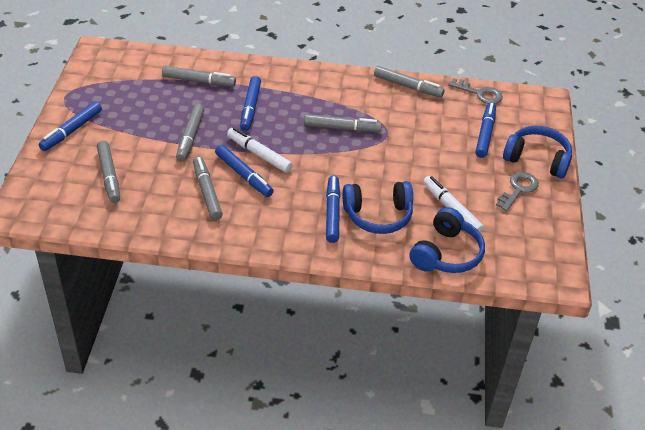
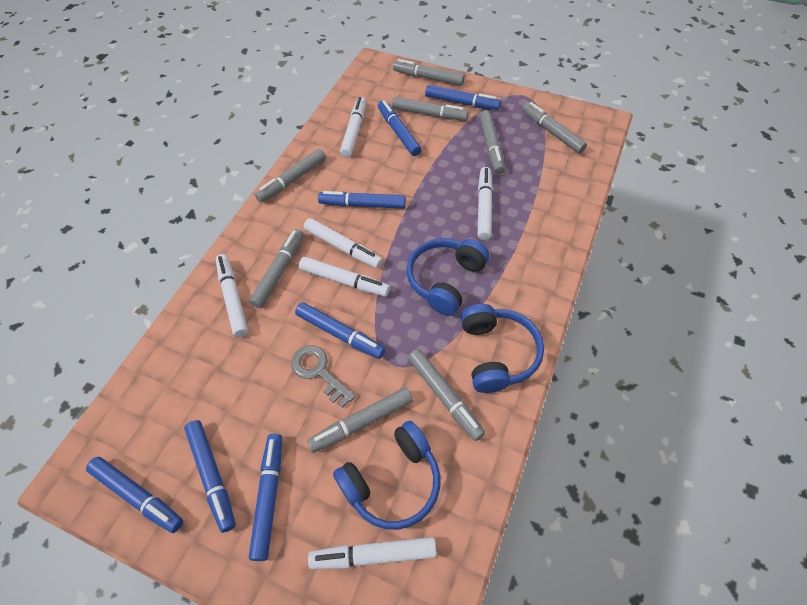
blue marker: [39,102,102,151] [215,145,274,197] [240,76,261,131] [326,176,340,243] [476,103,496,158] = 5 -> [86,457,183,533] [184,420,236,533] [249,434,282,561] [295,302,385,359] [318,191,406,209] [378,100,422,156] [425,85,501,110] = 7
grey key: [448,78,503,104] [496,172,539,211] = 2 -> [291,346,356,408] = 1
grey marker: [97,141,120,203] [162,66,236,86] [176,104,205,162] [193,157,223,220] [304,114,382,132] [374,66,444,97] = 6 -> [249,229,304,308] [255,149,326,203] [307,387,413,453] [392,97,469,121] [393,59,465,85] [408,349,485,441] [479,110,505,174] [522,102,587,153] = 8
white marker: [227,127,293,173] [423,176,484,233] = 2 -> [216,254,248,337] [299,257,390,296] [304,218,383,268] [308,537,437,569] [340,97,366,158] [478,167,493,240] = 6

